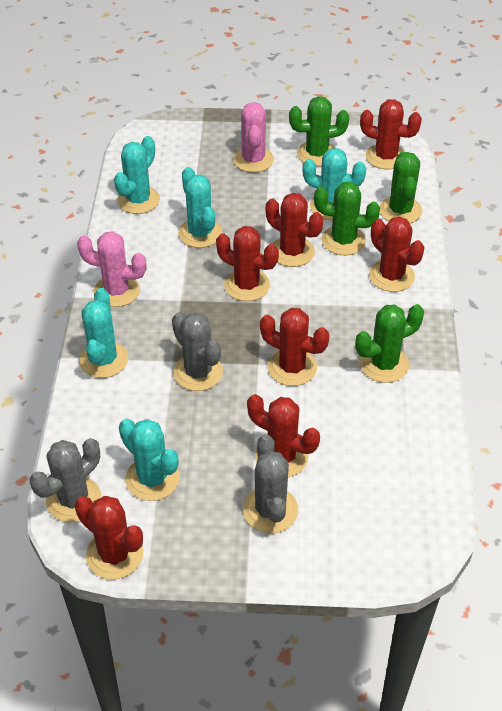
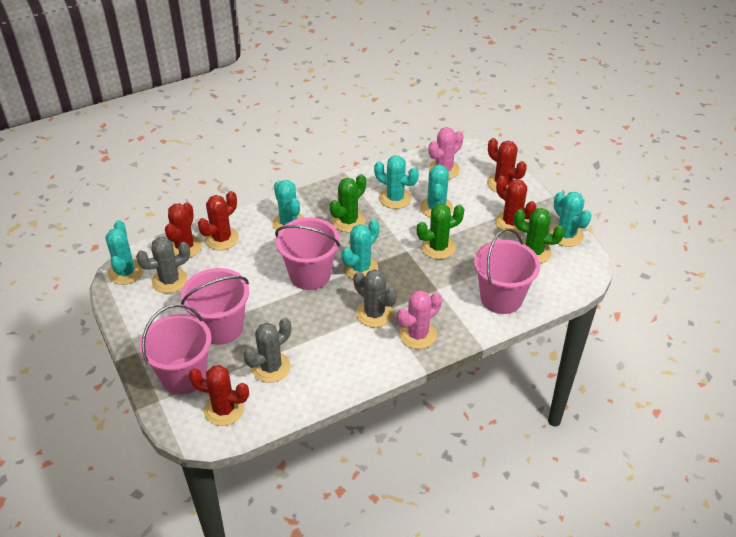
green cactus: [289,96,349,166] [314,182,380,255] [355,304,424,383] [379,152,422,223] = 4 -> [330,174,366,232] [417,204,464,259] [514,208,565,263] = 3
pink bucket: none = 0 -> [139,304,212,395] [181,268,249,345] [275,217,340,290] [474,228,540,314] = 4
red cactus: [75,496,143,579] [216,226,279,301] [247,394,320,477] [260,308,330,386] [266,193,323,267] [360,99,422,169] [369,217,425,292] = 7 -> [165,202,202,258] [188,365,249,426] [198,191,239,250] [487,138,527,192] [495,176,536,234] = 5
turquoise cactus: [79,288,128,378] [114,136,160,214] [119,419,180,501] [178,167,222,248] [302,148,366,220] = 5 -> [105,220,143,285] [272,180,304,230] [341,220,379,279] [374,155,419,209] [420,164,453,218] [550,192,592,247] = 6

